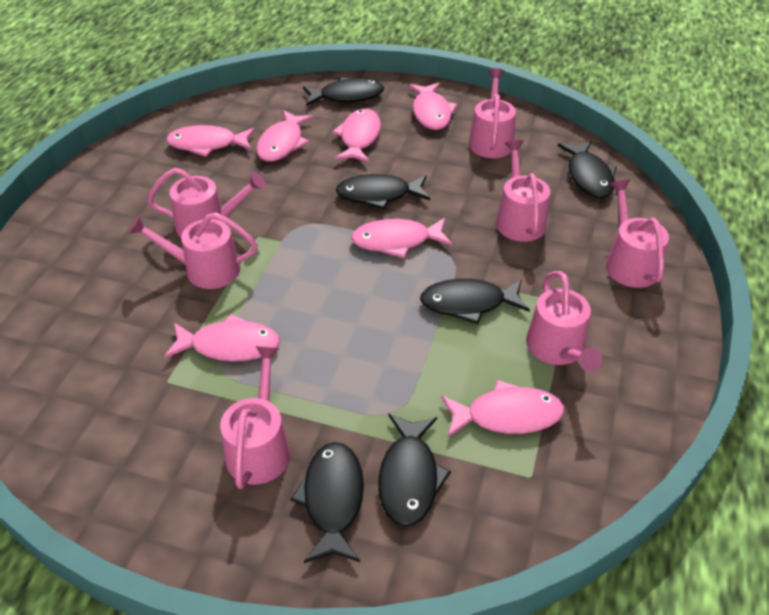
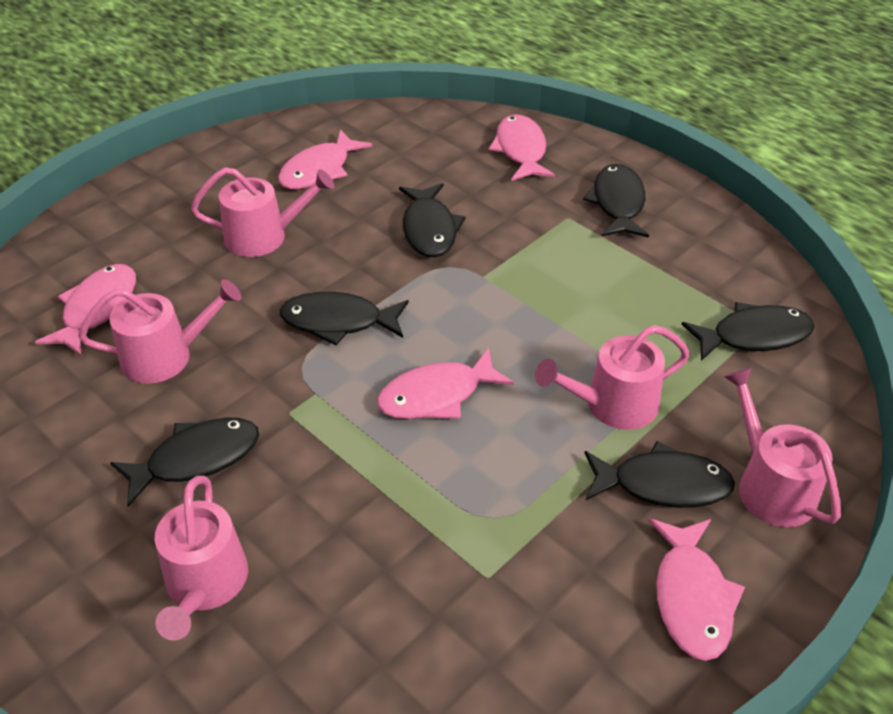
pink fish: [164,314,280,362] [166,125,255,157] [256,110,314,162] [332,109,381,163] [351,218,452,258] [408,83,457,130] [441,380,564,437] = 7 -> [35,264,136,356] [278,129,372,190] [377,348,514,419] [489,114,555,181] [649,519,745,661] = 5
pink watering can: [128,213,258,289] [147,168,266,237] [220,346,291,489] [469,68,516,158] [496,140,550,242] [526,271,602,372] [606,180,669,288] = 7 -> [78,279,241,384] [155,476,248,641] [191,167,334,257] [535,325,690,430] [724,368,841,527] = 5

